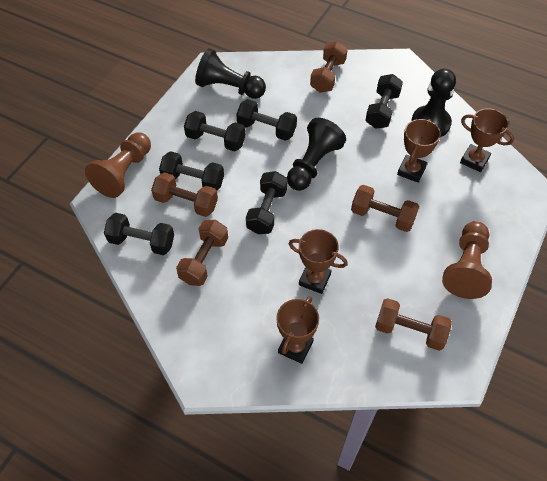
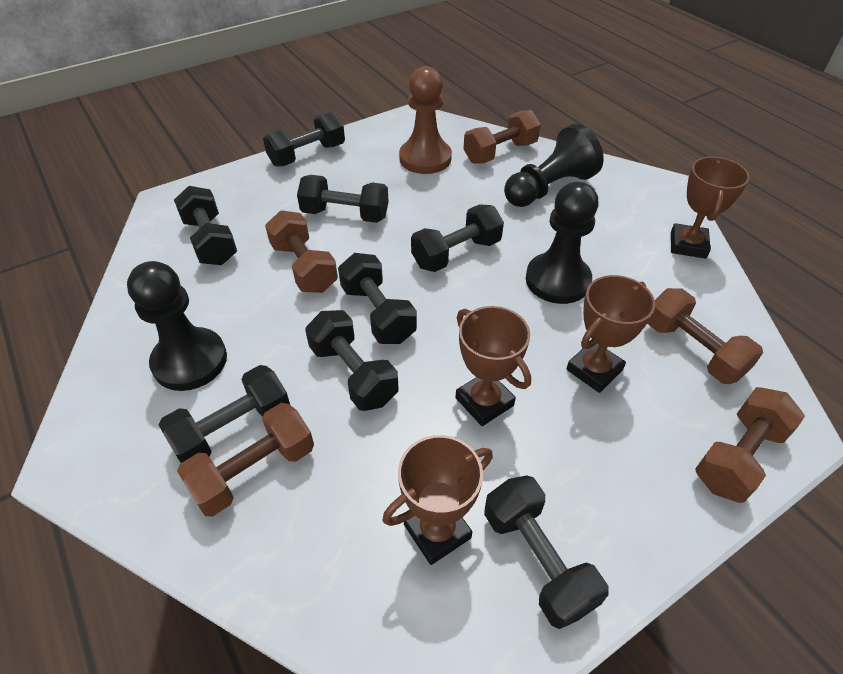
black dumbbell: [104,213,174,255] [159,151,224,191] [184,111,246,152] [236,99,297,141] [246,171,288,234] [365,74,403,129] = 6 -> [159,365,290,463] [174,186,237,265] [263,111,345,167] [297,175,389,223] [305,310,398,411] [338,253,417,344] [411,204,504,272] [484,476,608,629] = 8
brown pawn: [85,132,151,198] [442,221,492,299] = 2 -> [399,66,452,174] = 1

